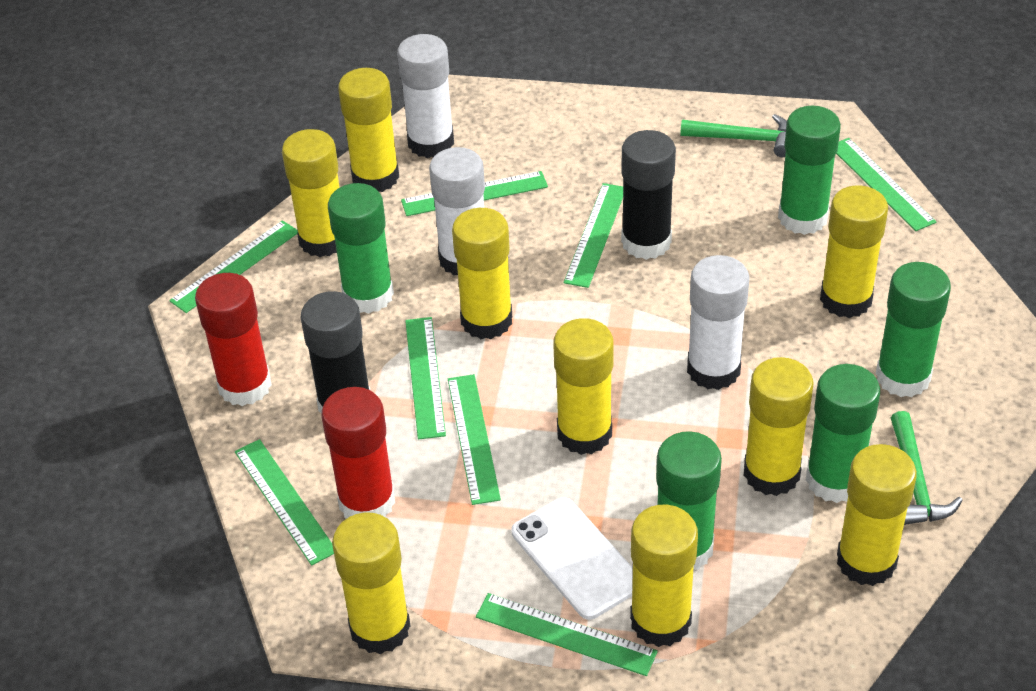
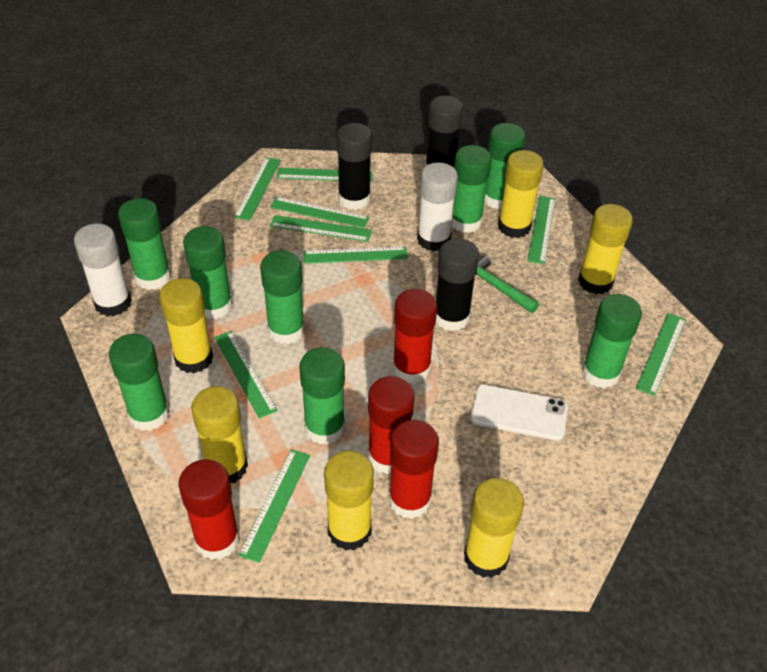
black glue stick: [301,291,370,413] [621,130,676,260] = 2 -> [337,123,372,210] [425,95,463,167] [436,238,479,331] = 3
green glue stick: [328,183,394,314] [656,431,722,570] [778,106,841,235] [806,364,880,503] [876,262,951,397] = 5 -> [109,334,170,431] [118,198,171,290] [183,226,232,319] [260,250,305,344] [299,347,345,444] [452,145,491,233] [484,123,525,209] [582,294,642,388] = 8
green hammer: [680,114,787,157] [891,411,963,525] = 2 -> [476,255,539,313] = 1
green ruler: [169,220,298,313] [235,439,334,565] [401,171,548,216] [405,317,446,439] [448,374,501,505] [476,593,658,676] [564,183,623,288] [836,138,936,231] = 8 -> [214,331,278,418] [234,157,281,221] [238,449,310,563] [270,197,369,228] [270,215,372,242] [277,168,373,182] [303,246,408,264] [528,196,555,264] [636,313,686,396] = 9
red glue stick: [195,273,272,406] [321,387,395,518] = 2 -> [178,459,239,560] [368,376,415,474] [388,420,439,519] [392,289,437,384] = 4
white glue stick: [397,34,454,158] [429,147,485,276] [687,255,750,390] = 3 -> [74,223,132,316] [417,162,458,252] = 2
yellow glue stick: [282,129,340,257] [332,512,410,654] [338,68,399,192] [452,208,512,339] [553,318,614,455] [630,505,698,647] [744,357,814,496] [820,186,888,318] [837,444,917,586] = 9 -> [159,278,213,373] [191,386,248,483] [324,451,374,551] [464,478,524,578] [498,150,544,238] [578,204,633,294] = 6

